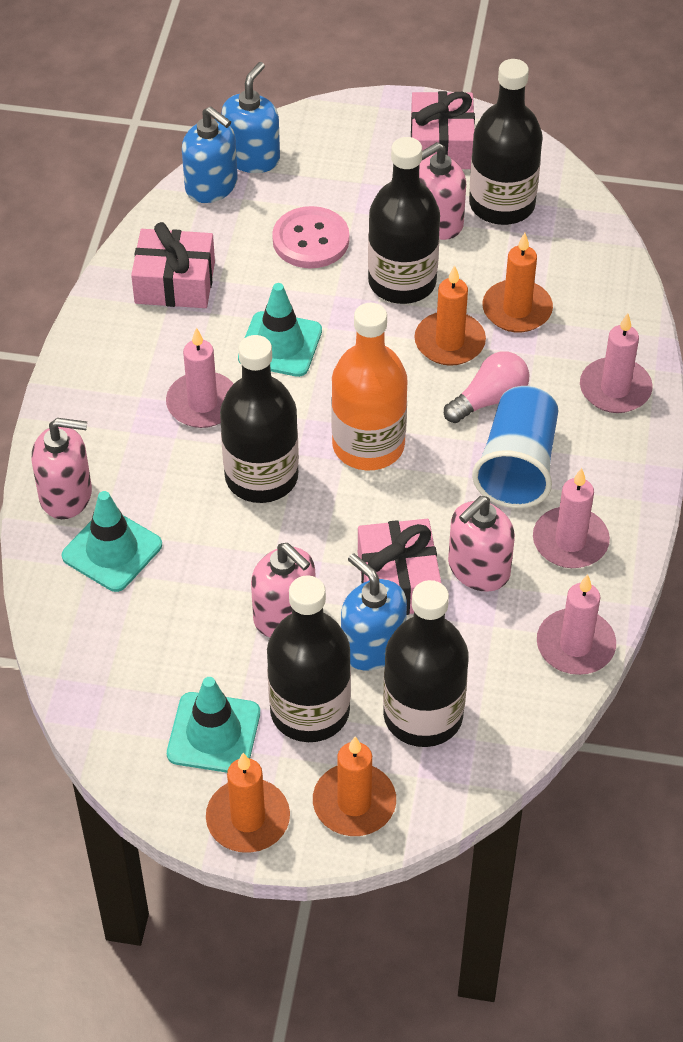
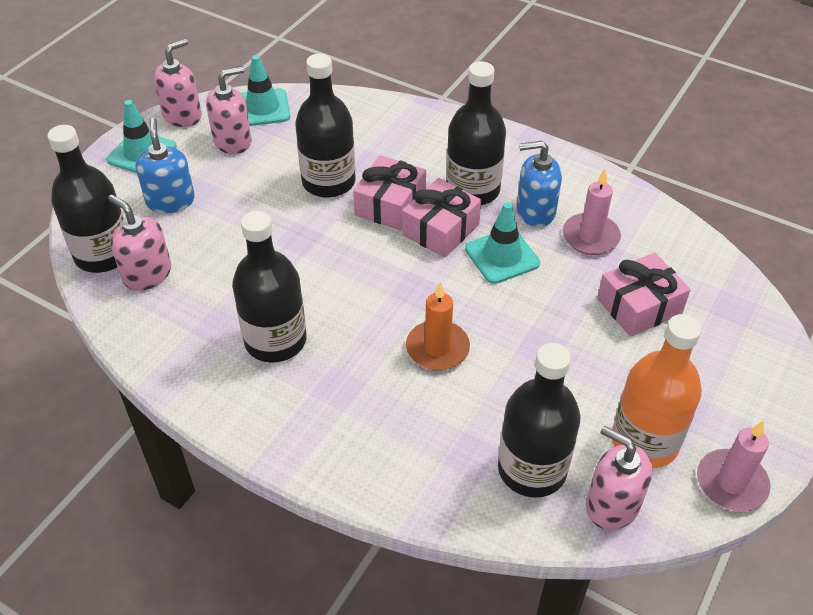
blue cup: [472,386,559,508] = 1 -> none = 0
blue soap dispenser: [182,106,238,203] [222,62,280,173] [341,553,407,670] = 3 -> [136,118,195,213] [517,141,562,227] = 2
orange candle: [206,753,290,853] [313,736,396,836] [414,265,486,366] [482,233,553,332] = 4 -> [406,281,470,371] = 1
pink button: [272,206,349,268] = 1 -> none = 0
pink candle: [166,327,234,428] [533,468,610,568] [537,574,616,675] [580,313,653,413] = 4 -> [563,169,621,255] [697,421,771,512] = 2
pink light bulb: [444,351,529,423] = 1 -> none = 0

